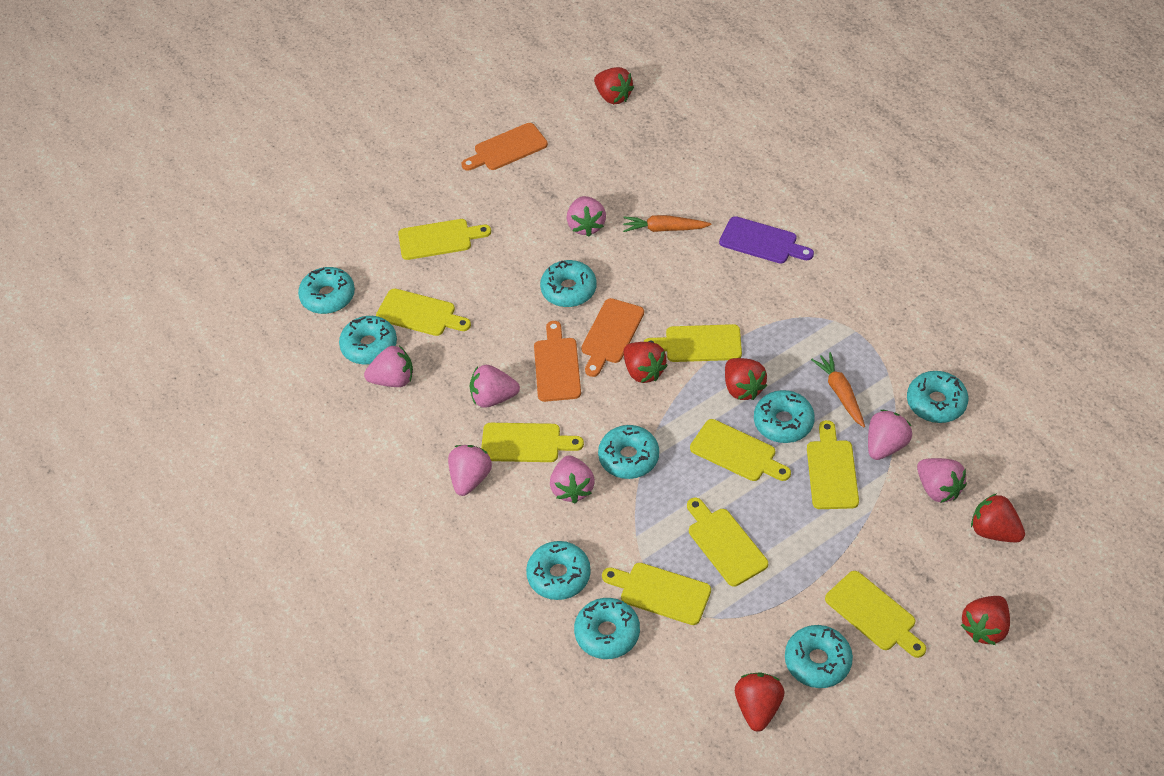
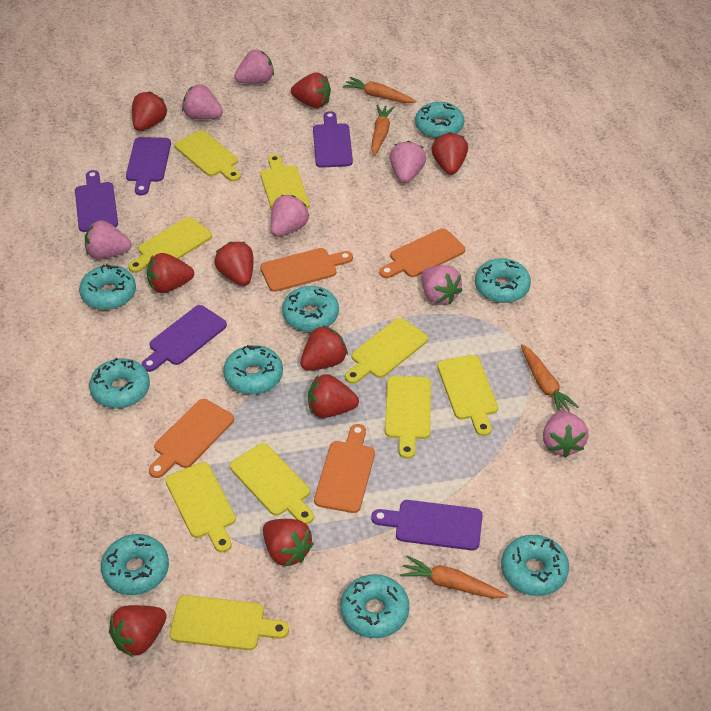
orange carrot: [623,215,712,232] [811,352,865,427] = 2 -> [343,77,416,103] [371,105,395,156] [400,555,508,599] [521,344,579,412] = 4
orange cutting board: [461,123,548,171] [534,321,581,402] [581,298,644,377] = 3 -> [149,399,234,478] [260,248,353,292] [314,424,375,513] [379,228,465,278] = 4
purple cutting board: [719,216,814,264] = 1 -> [75,170,118,232] [126,137,171,195] [142,305,227,372] [313,111,353,168] [371,500,483,550] = 5
red strawberry: [594,67,634,104] [624,342,668,383] [725,358,767,400] [735,672,784,732] [961,596,1010,645] [971,493,1025,542] = 6 -> [109,605,167,657] [132,91,168,131] [147,253,194,293] [214,242,254,286] [263,519,314,566] [291,72,331,108] [300,325,348,371] [308,374,359,418] [431,132,468,175] = 9

